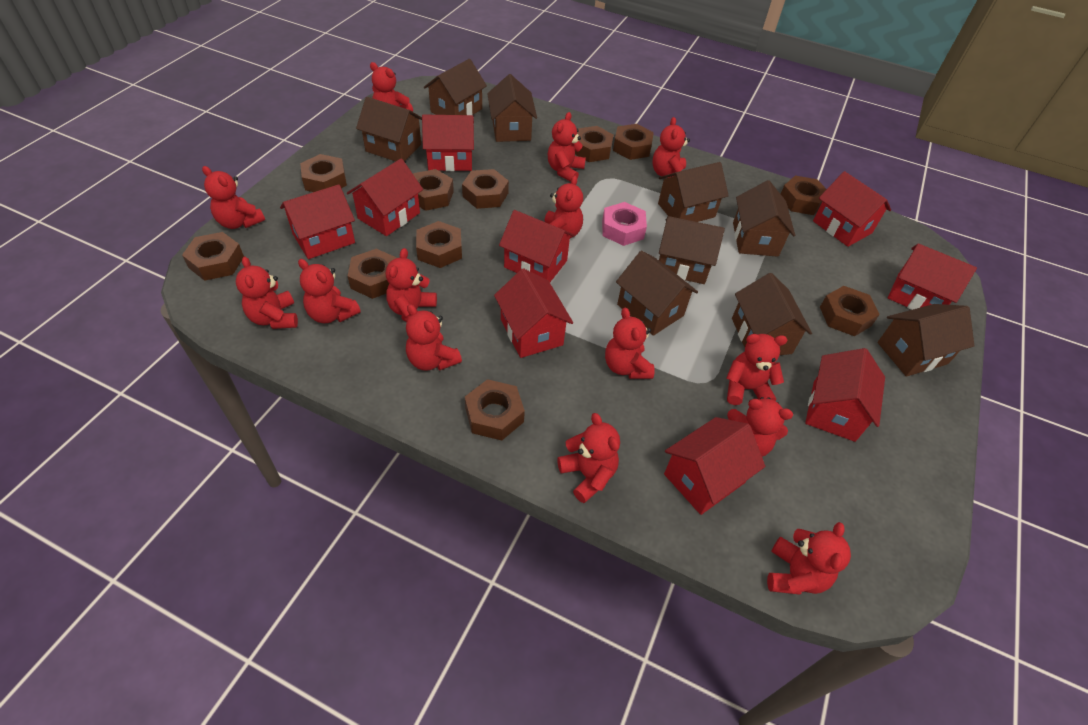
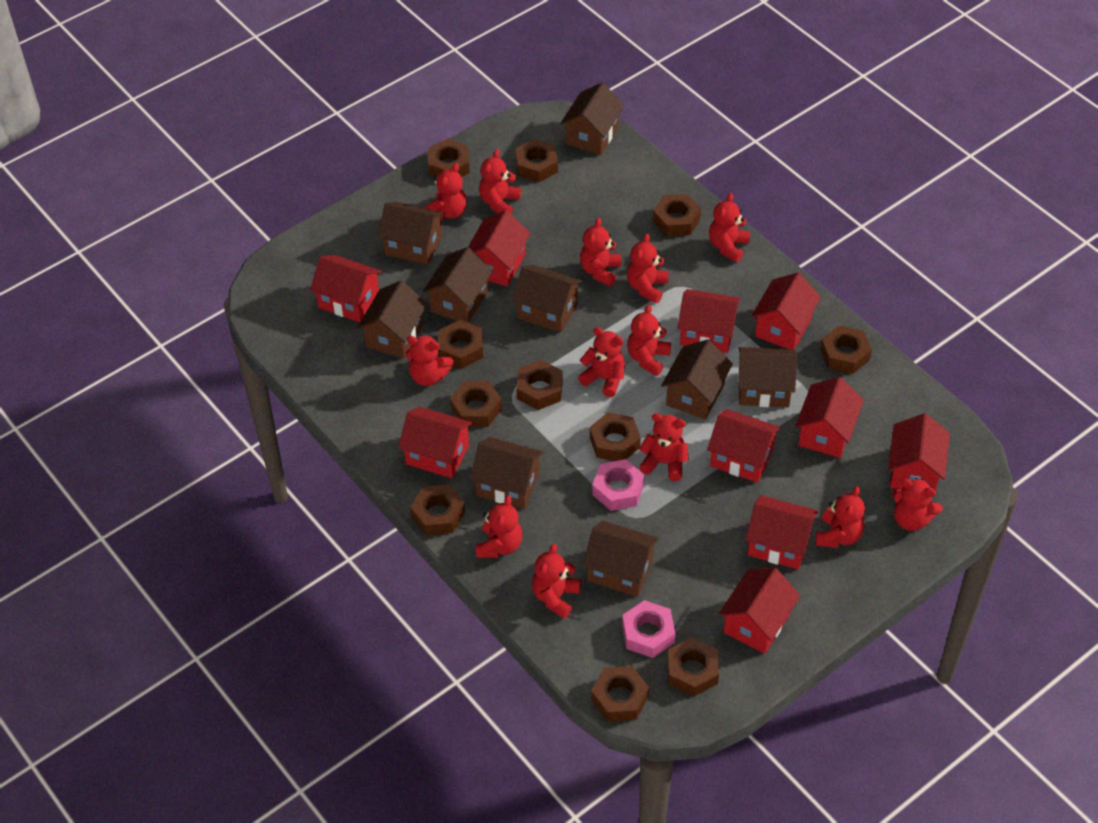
pink nut: [602,202,647,246] = 1 -> [592,459,644,511] [622,600,675,658] = 2
red house: [280,184,355,259] [347,159,423,236] [422,114,474,171] [494,268,573,358] [499,210,575,282] [664,417,765,515] [805,348,885,442] [813,171,891,247] [888,243,977,310] = 9 -> [310,255,382,322] [398,407,473,478] [468,210,531,287] [677,289,741,353] [707,409,781,483] [719,568,800,654] [745,495,818,570] [751,273,821,350] [795,377,864,458] [888,413,950,491] = 10
red teddy bear: [202,166,265,229] [236,257,298,329] [298,259,361,323] [370,62,413,112] [386,248,437,322] [406,304,462,371] [545,175,583,238] [548,112,586,182] [557,413,620,503] [605,308,655,379] [652,117,690,178] [726,334,788,405] [727,397,793,457] [767,522,851,594] = 14 -> [406,335,454,386] [425,163,467,220] [476,496,523,558] [479,149,521,214] [532,544,581,619] [578,327,625,397] [580,218,621,287] [627,234,669,303] [627,305,671,376] [639,413,689,481] [709,193,750,262] [815,486,865,548] [892,478,942,531] = 13

